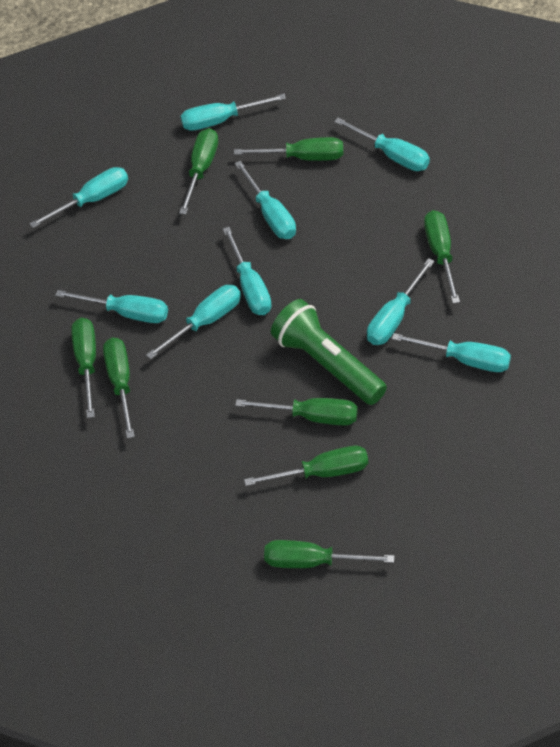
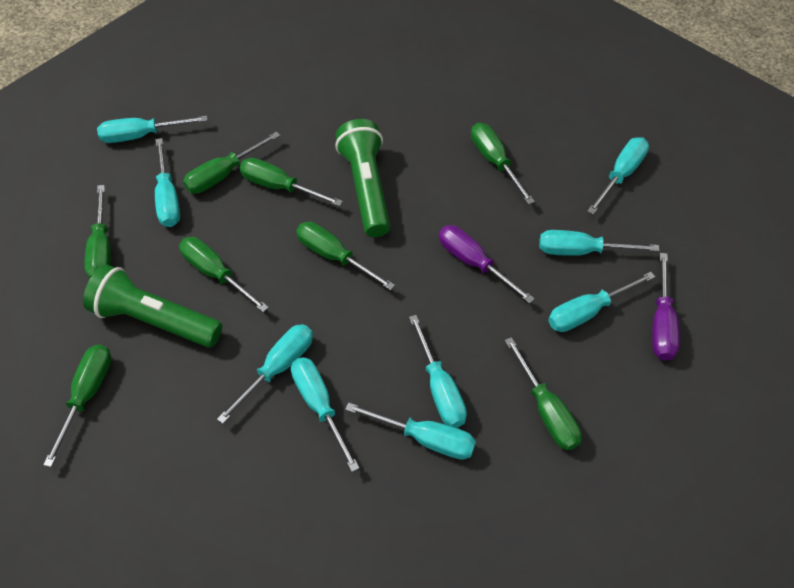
green flashlight: [271,299,387,405] = 1 -> [83,264,222,348] [335,119,390,237] = 2
purple screwdriver: none = 0 -> [439,225,535,304] [652,253,680,360] = 2

